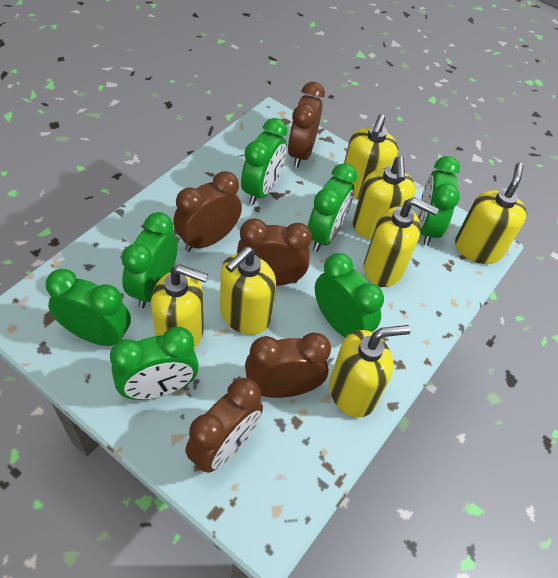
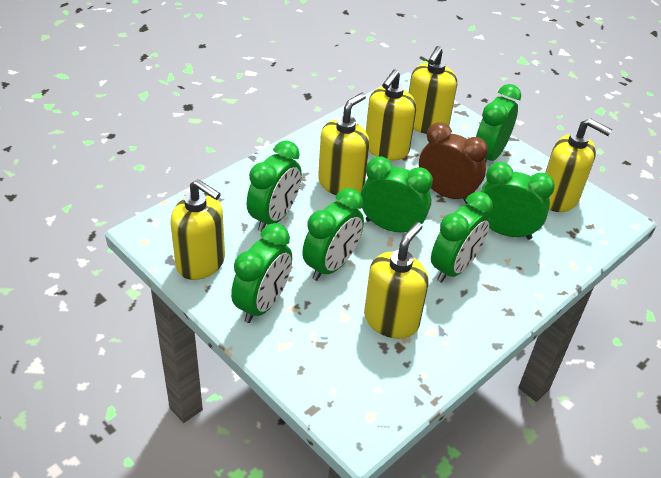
brown clock: [173,171,242,252] [185,378,263,473] [237,218,312,286] [245,332,331,398] [288,82,325,167] = 5 -> [419,122,488,204] = 1
yellow soap dispenser: [151,264,208,349] [220,247,276,335] [329,325,411,418] [344,114,398,199] [353,156,415,240] [364,197,439,287] [455,163,527,264] = 7 -> [170,179,225,280] [318,93,369,195] [364,222,429,339] [366,70,416,160] [409,46,457,134] [545,118,612,212] = 6

